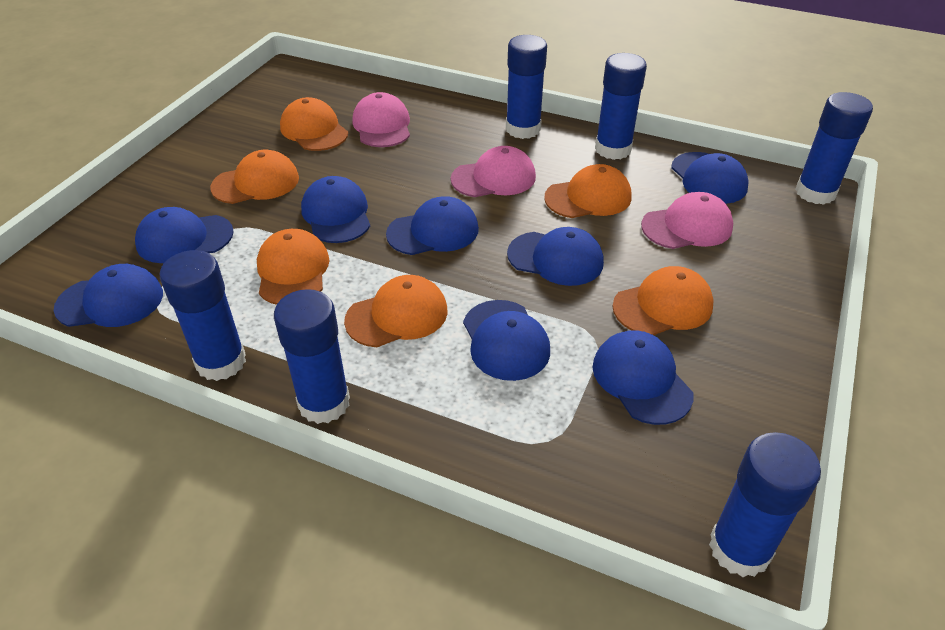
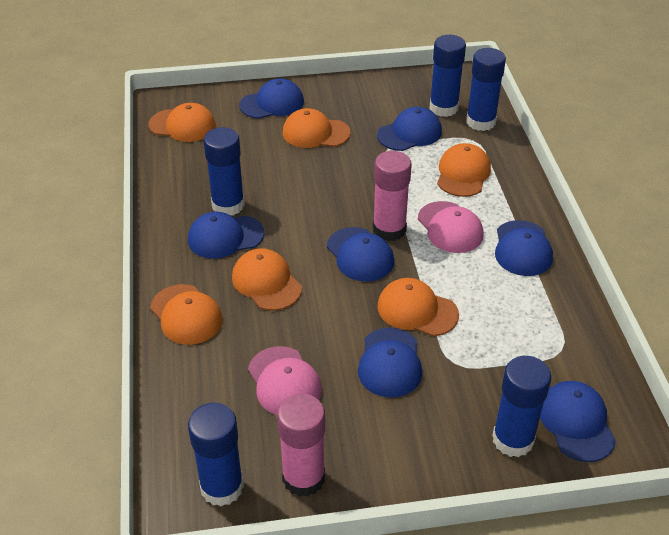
blue cap: [54,264,163,327] [135,207,234,263] [301,176,370,243] [386,196,479,255] [463,300,550,381] [507,227,604,286] [593,330,693,425] [671,152,749,204] = 8 -> [188,212,264,259] [239,78,304,119] [327,227,394,282] [358,328,422,398] [377,107,442,151] [495,220,553,276] [540,381,616,462] = 7
blue glue stick: [160,250,246,381] [274,289,350,424] [506,35,547,139] [595,53,647,160] [709,432,821,577] [795,92,873,205] = 6 -> [188,403,244,507] [203,127,245,216] [429,35,466,117] [466,48,506,131] [492,356,551,457] = 5
pink cap: [352,92,410,147] [451,146,536,197] [641,192,733,249] = 3 -> [248,346,322,415] [418,201,484,253] = 2
pink glue stick: none = 0 -> [277,394,325,497] [373,151,412,241] = 2

